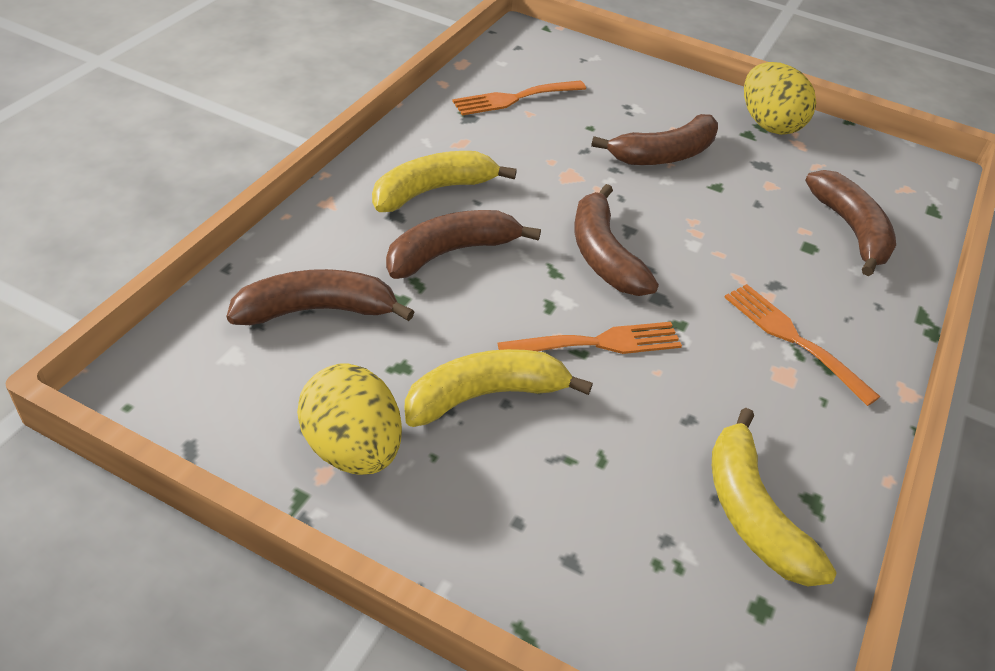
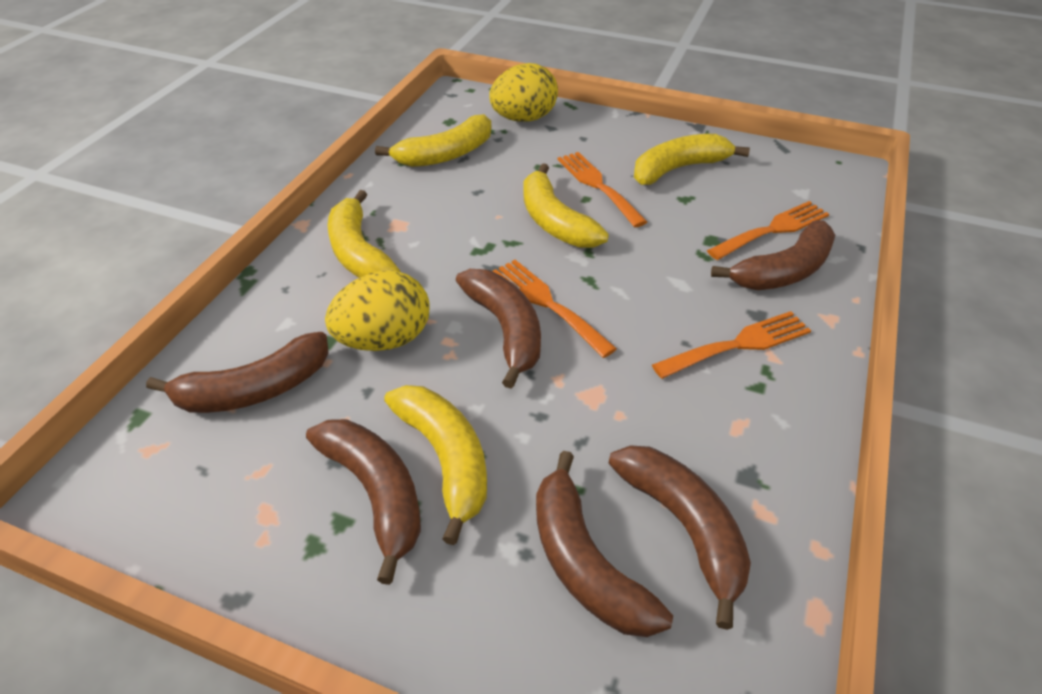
brown banana: [227,269,414,325] [386,210,541,279] [574,184,659,296] [591,114,718,165] [805,170,896,276] = 5 -> [146,332,329,413] [306,419,421,585] [456,269,541,389] [536,451,673,637] [609,445,751,630] [711,220,835,290] = 6
orange fork: [452,80,586,115] [497,322,682,354] [724,284,880,406] = 3 -> [492,260,617,358] [557,152,647,227] [652,311,811,379] [707,201,829,260] = 4
yellow banana: [372,151,517,212] [405,349,593,427] [712,408,837,586] = 3 -> [327,190,400,278] [375,114,491,167] [384,385,487,545] [523,163,609,248] [634,134,750,185] = 5

